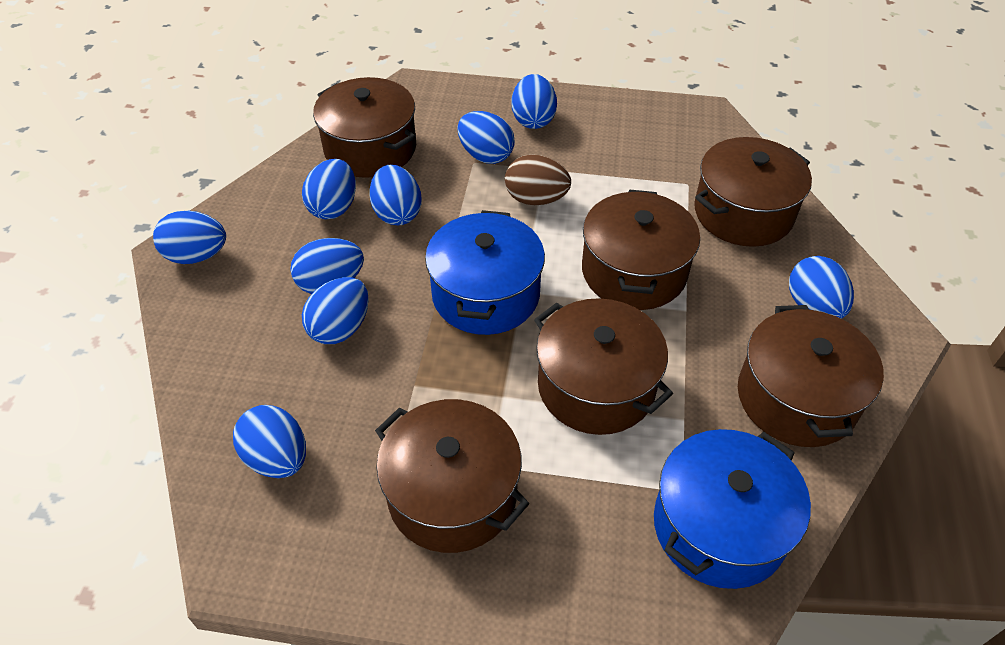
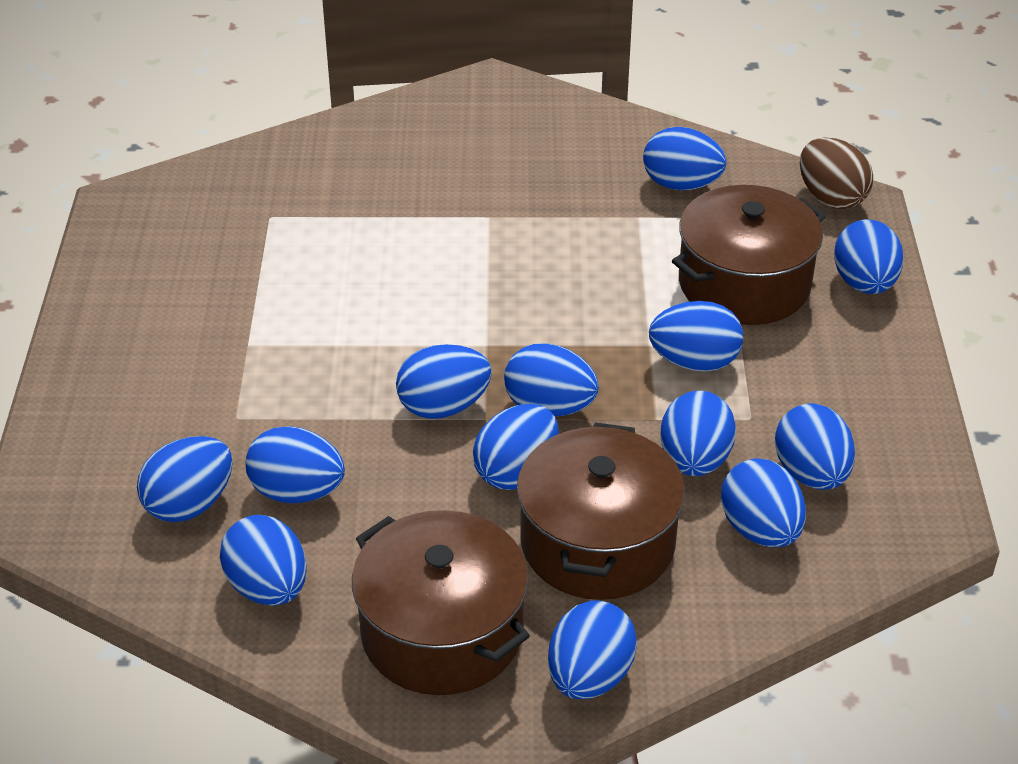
blue egg: [153,211,226,264] [233,405,306,478] [290,238,364,294] [302,159,356,219] [302,277,369,344] [369,165,422,225] [457,111,515,164] [512,74,557,129] [789,256,854,319] = 9 -> [137,436,232,522] [220,515,307,606] [246,426,345,503] [396,344,492,419] [473,404,559,490] [504,343,599,416] [548,600,637,699] [643,127,726,190] [649,301,743,372] [660,391,736,476] [721,458,806,548] [775,403,855,490] [834,219,903,294] = 13
blue pot: [425,210,545,335] [654,429,811,589] = 2 -> none = 0
brown pot: [313,77,416,178] [375,399,529,553] [534,298,673,435] [582,189,700,310] [694,137,812,247] [738,305,884,447] = 6 -> [352,510,530,695] [517,422,685,600] [672,185,826,325] = 3

